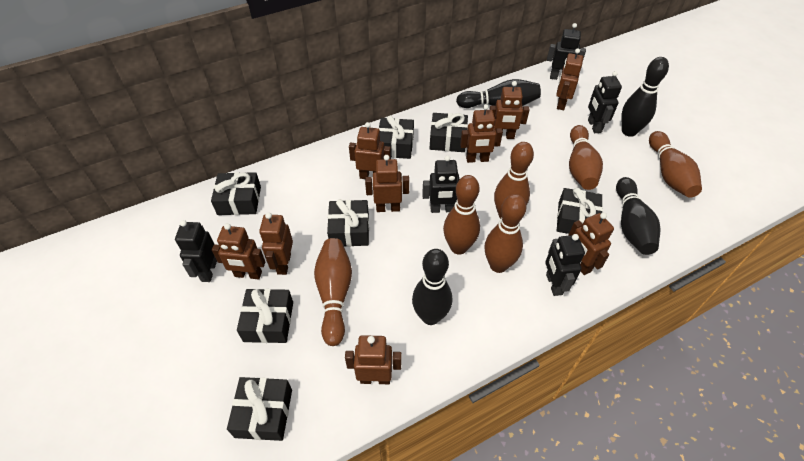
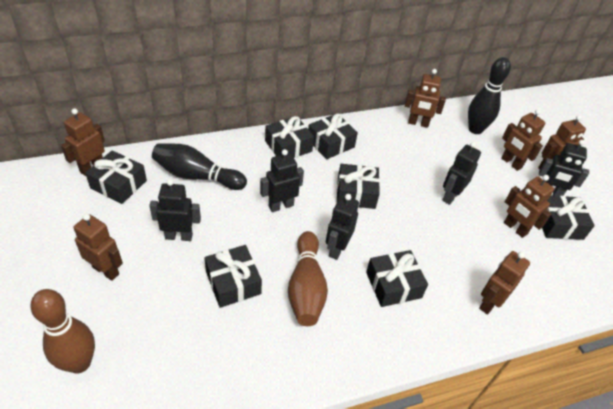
black bowling pin: [412,249,452,325] [456,79,541,108] [616,177,661,255] [621,57,669,137] = 4 -> [152,143,247,190] [468,57,511,134] = 2
brown bowling pin: [314,238,352,346] [443,175,480,255] [485,194,526,273] [494,142,534,219] [569,125,603,190] [649,131,702,198] = 6 -> [31,289,95,373] [288,231,328,326] = 2
brown robot: [212,223,265,279] [259,212,293,275] [345,335,401,384] [349,122,391,179] [365,155,409,212] [460,104,503,163] [489,81,530,139] [556,48,583,110] [568,213,614,275] = 9 -> [61,108,105,176] [73,214,123,281] [405,69,446,128] [479,251,530,315] [501,109,545,171] [504,175,554,238] [538,115,586,170] = 7

